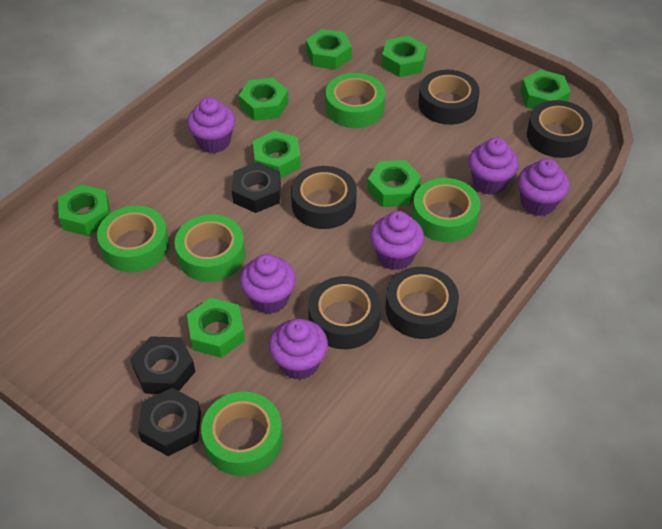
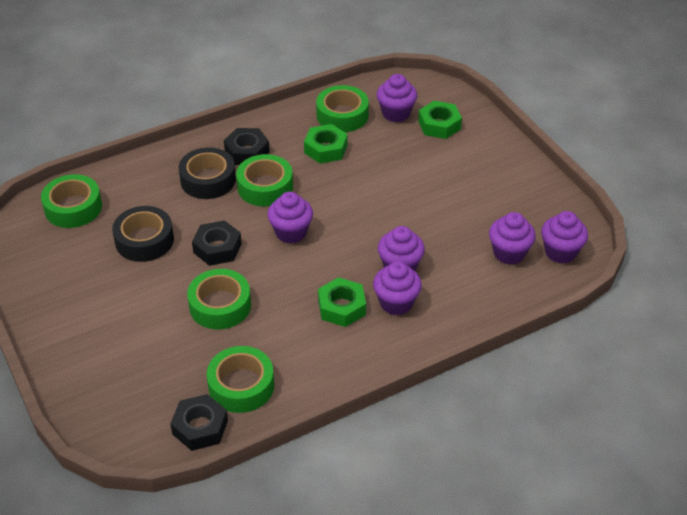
black tape: [291,166,357,229] [308,276,381,349] [385,267,459,339] [418,70,480,125] [527,100,592,158] = 5 -> [112,206,174,262] [179,148,236,199] = 2
green nut: [58,184,110,236] [187,298,245,358] [239,78,289,121] [253,131,301,179] [306,29,352,70] [367,160,421,207] [381,36,427,77] [520,69,571,109] = 8 -> [304,124,348,164] [318,277,366,327] [418,101,462,139] = 3

